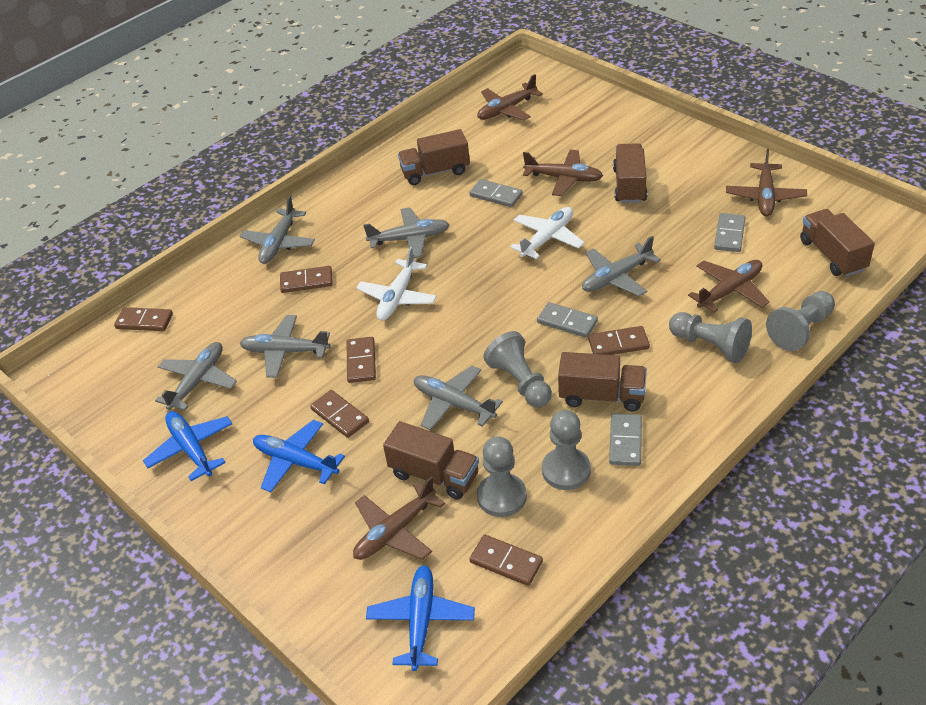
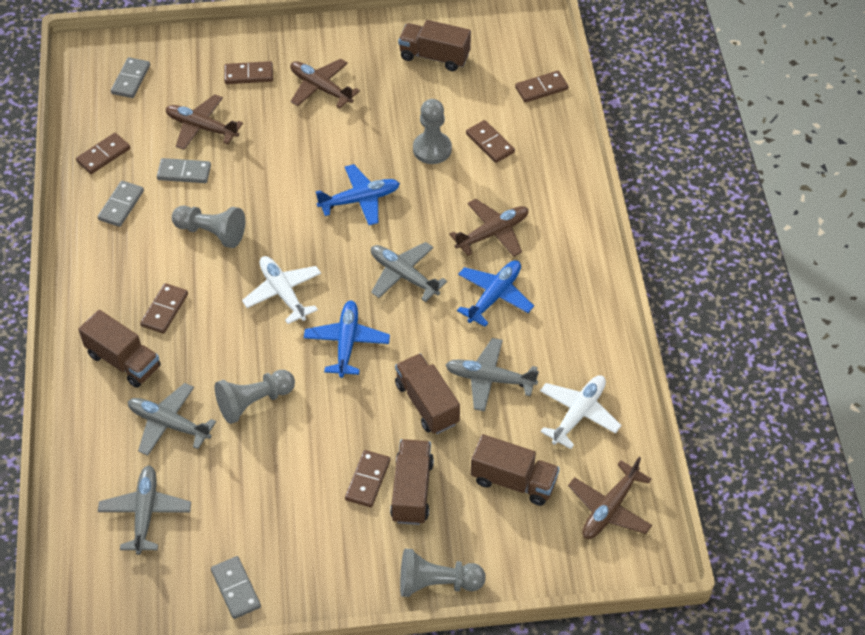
brown plane: [353,476,445,560] [477,74,543,121] [523,149,603,196] [688,260,769,313] [726,149,807,217] = 5 -> [165,94,243,150] [290,59,360,108] [449,199,528,257] [568,457,652,539] = 4
grey pawn: [477,436,527,517] [484,331,552,407] [542,410,591,490] [669,312,752,363] [766,291,835,351] = 5 -> [172,205,245,248] [215,370,295,424] [400,549,486,597] [413,99,452,164] = 4
grey plane: [155,342,237,411] [240,196,315,264] [240,315,330,378] [363,207,450,258] [414,366,503,430] [582,236,661,296] = 6 -> [98,465,191,555] [128,383,216,456] [371,242,447,302] [446,338,539,411] = 4

